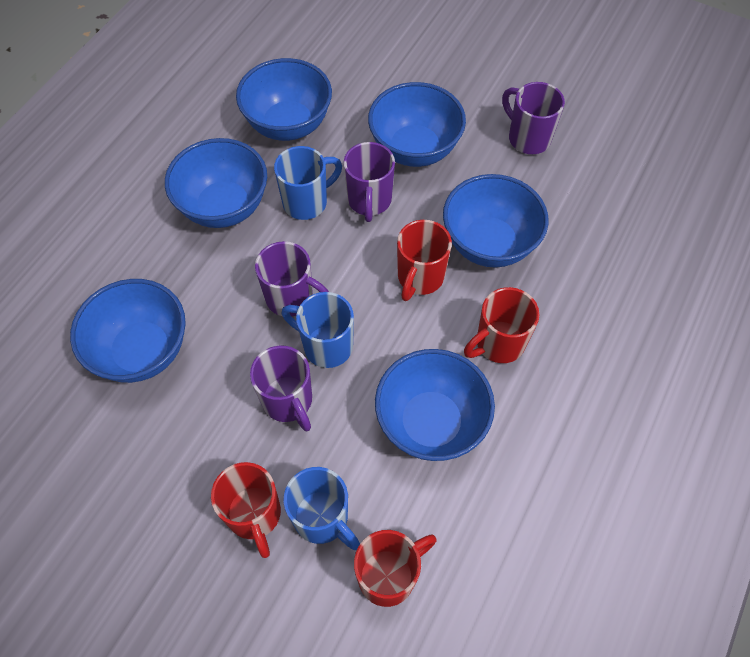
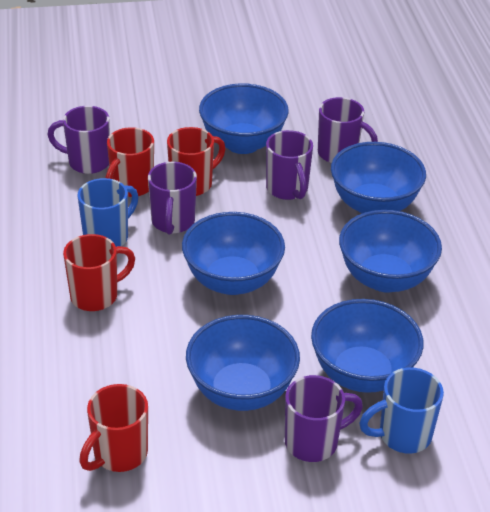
blue mug: [274,146,342,220] [281,292,354,368] [283,467,360,550] = 3 -> [78,178,138,247] [359,367,444,454] = 2
purple mug: [250,346,312,432] [255,241,329,316] [344,142,395,222] [502,82,565,154] = 4 -> [47,106,110,174] [148,162,197,235] [266,130,313,200] [285,375,363,462] [318,97,378,163] = 5

